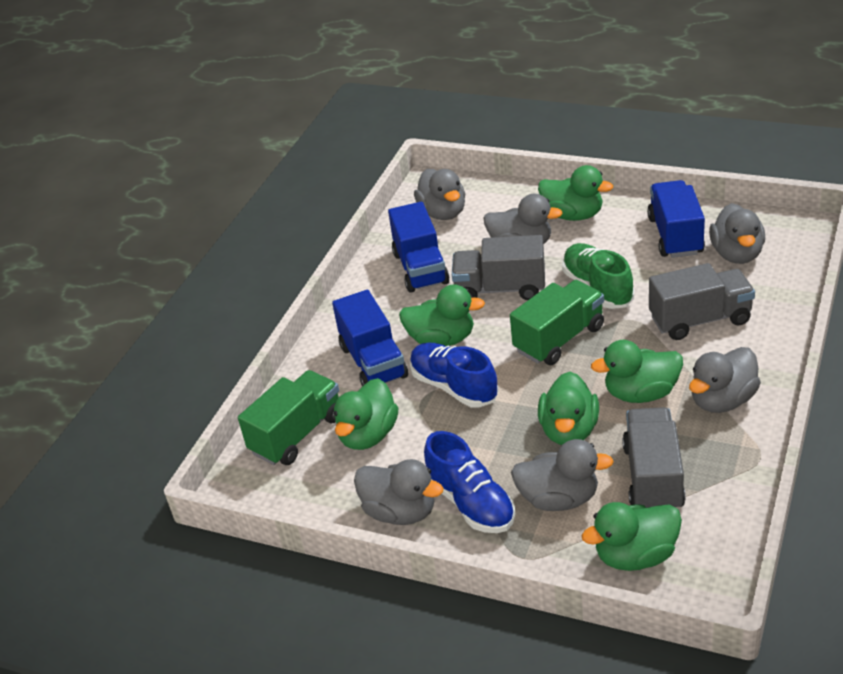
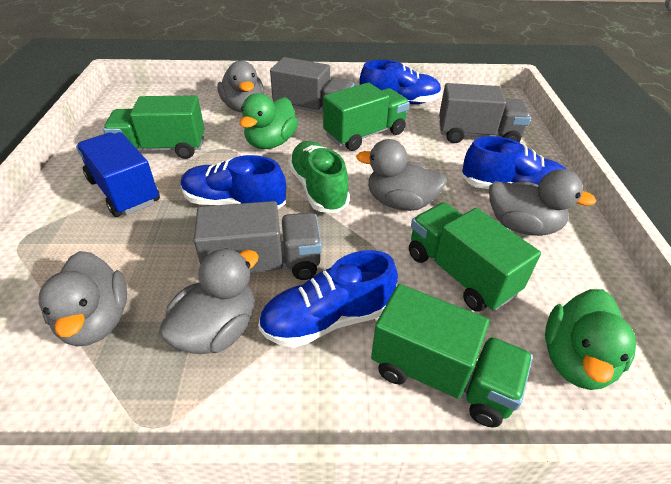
blue shoe: [410,343,498,408] [424,431,515,533] = 2 -> [181,155,286,209] [258,250,398,348] [359,60,442,104] [462,136,567,189] = 4
blue truck: [332,290,408,386] [388,202,449,293] [647,180,705,258] = 3 -> [76,132,160,217] = 1
green duck: [334,378,398,450] [399,284,485,346] [538,165,613,221] [538,372,599,445] [581,502,682,571] [591,340,683,403] = 6 -> [240,93,298,149] [545,289,636,390] = 2
green truck: [238,370,339,465] [510,280,604,365] = 2 -> [103,95,204,159] [323,82,410,151] [371,284,533,428] [409,202,541,312] = 4
grey duck: [354,459,444,525] [414,169,465,220] [484,194,563,244] [511,439,614,511] [689,347,761,413] [709,203,765,264] = 6 -> [38,251,127,347] [159,249,259,354] [217,61,264,112] [356,139,447,211] [489,169,596,236] = 5

